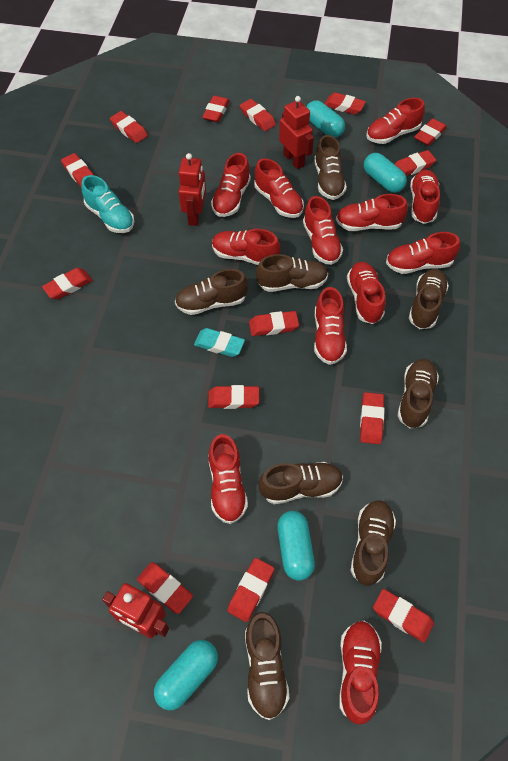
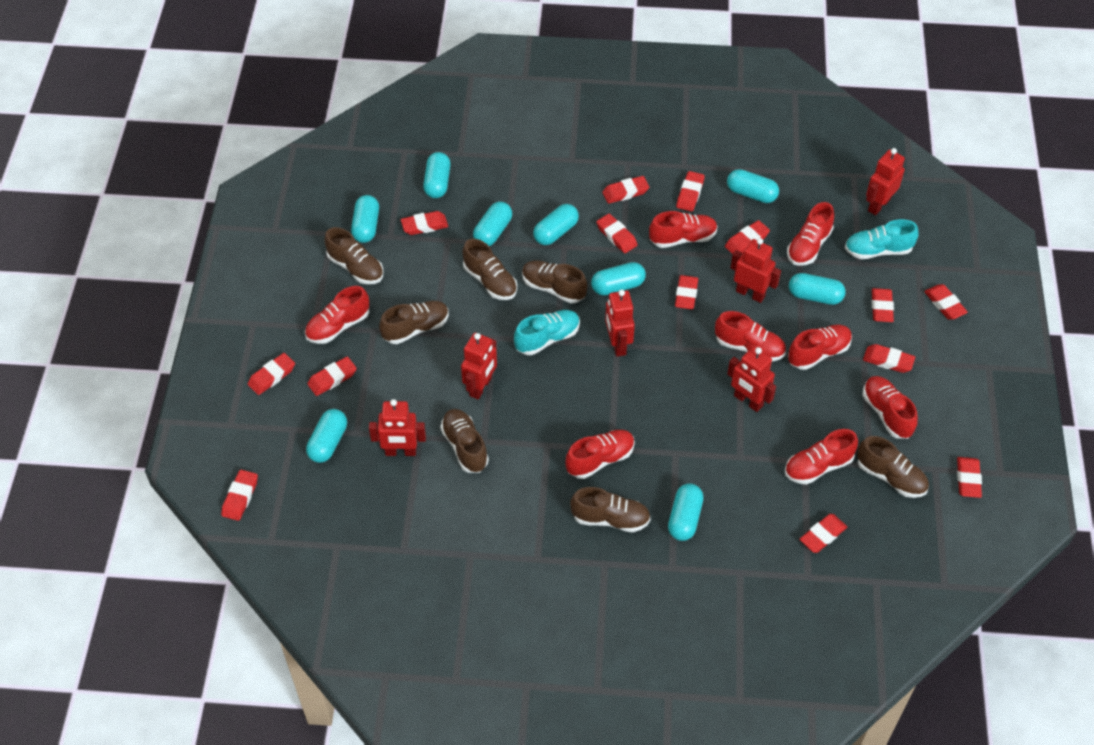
brown shoe: [175,269,248,315] [245,612,289,720] [256,254,328,292] [259,462,343,504] [314,135,347,200] [351,500,396,586] [398,359,439,429] [409,269,449,329] = 8 -> [324,227,384,284] [379,301,449,344] [440,409,489,473] [462,239,517,300] [522,260,588,303] [570,487,651,532] [857,436,929,498] = 7
red robot: [102,583,169,638] [179,153,206,226] [279,96,314,169] = 3 -> [369,399,426,456] [461,333,497,399] [605,290,635,357] [727,346,776,412] [731,238,781,303] [866,148,905,215] = 6
red shoe: [209,434,248,524] [211,153,251,217] [212,229,280,265] [254,158,304,218] [303,196,343,265] [314,287,347,365] [336,194,408,231] [339,621,382,725] [347,262,386,324] [366,98,425,144] [386,232,460,274] [410,170,440,224] = 12 -> [305,286,369,344] [565,430,635,479] [649,211,718,248] [715,311,786,361] [785,429,858,485] [787,202,834,266] [788,325,852,370] [863,376,918,439] = 8
turquoise capsule: [154,640,218,710] [277,511,315,581] [306,100,345,138] [364,153,407,193] = 4 -> [306,409,347,463] [351,195,379,243] [423,152,451,198] [473,202,512,246] [533,204,579,245] [591,262,646,296] [668,483,703,541] [727,169,779,203] [789,273,846,305] = 9
turquoise eraser: [194,328,245,357] = 1 -> none = 0
turquoise shoe: [81,175,134,233] = 1 -> [514,310,580,355] [845,219,918,259] = 2

